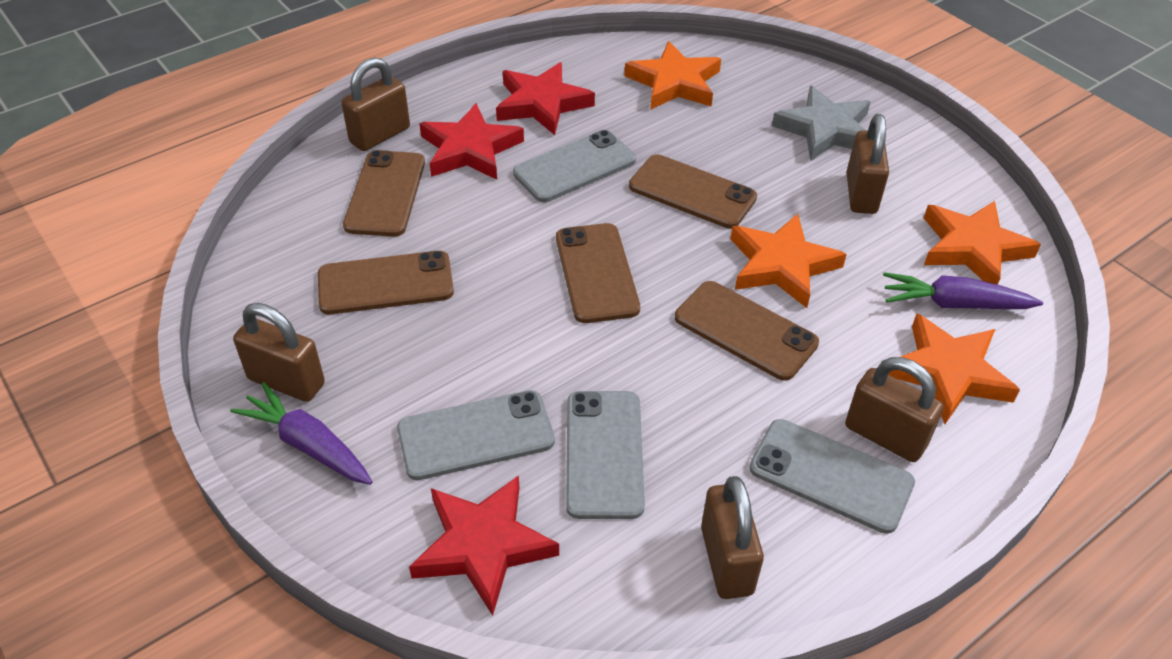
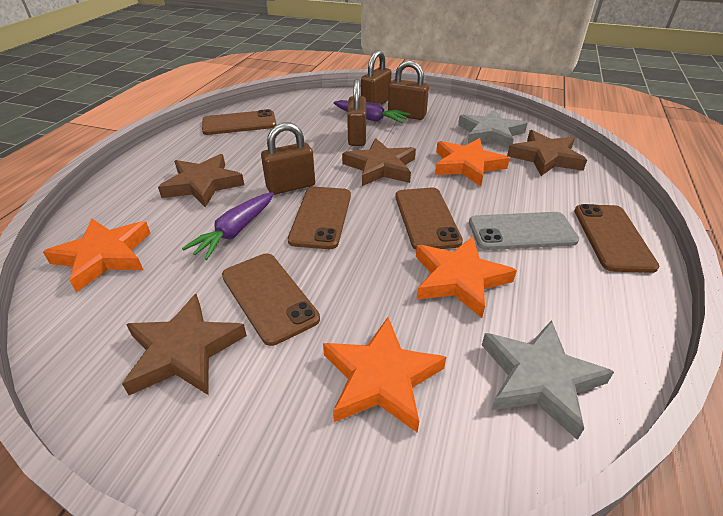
brown padlock: [233,303,325,402] [342,57,410,151] [701,476,764,599] [845,357,944,462] [846,114,889,214] = 5 -> [261,123,315,195] [347,79,366,146] [361,50,392,105] [388,60,429,120] = 4
brown star: none = 0 -> [122,294,247,395] [158,154,244,207] [342,138,416,186] [507,130,587,176] = 4
grey phone: [397,390,555,480] [513,130,636,202] [566,391,645,519] [749,419,915,534] = 4 -> [469,212,579,250] = 1
grey star: [772,86,871,161] = 1 -> [458,109,527,149] [482,320,614,440] = 2
red star: [409,475,559,616] [419,103,524,180] [496,62,595,135] = 3 -> none = 0

